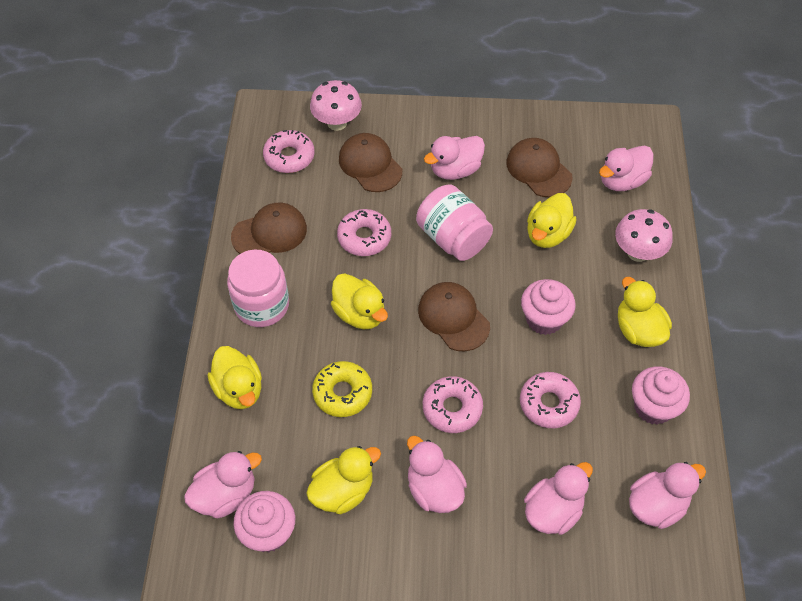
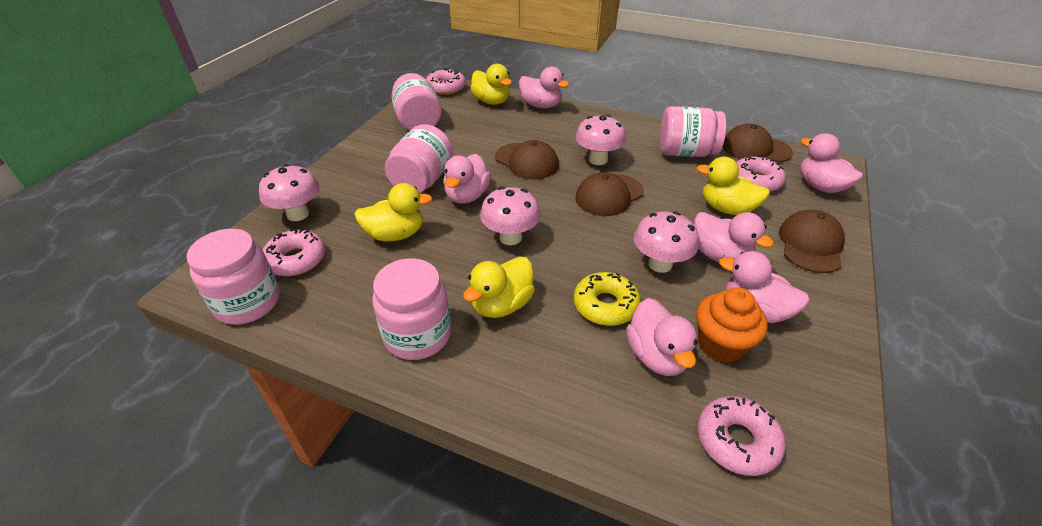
orange cupcake: none = 0 -> [696,287,768,363] = 1
pink cupcake: [233,491,295,552] [521,279,576,335] [632,366,690,425] = 3 -> none = 0
pink jar: [227,249,289,327] [416,185,493,261] = 2 -> [186,229,280,325] [372,258,451,360] [385,124,453,194] [392,73,442,130] [660,106,726,157] = 5
pink mushroom: [310,80,362,131] [615,209,672,262] = 2 -> [259,164,320,221] [480,186,541,245] [575,115,626,165] [634,212,699,273] = 4
yellow duck: [208,346,262,409] [306,446,381,514] [331,273,388,329] [527,193,577,248] [618,277,672,347] = 5 -> [354,183,432,242] [463,256,535,318] [470,64,512,105] [696,157,770,215] = 4

